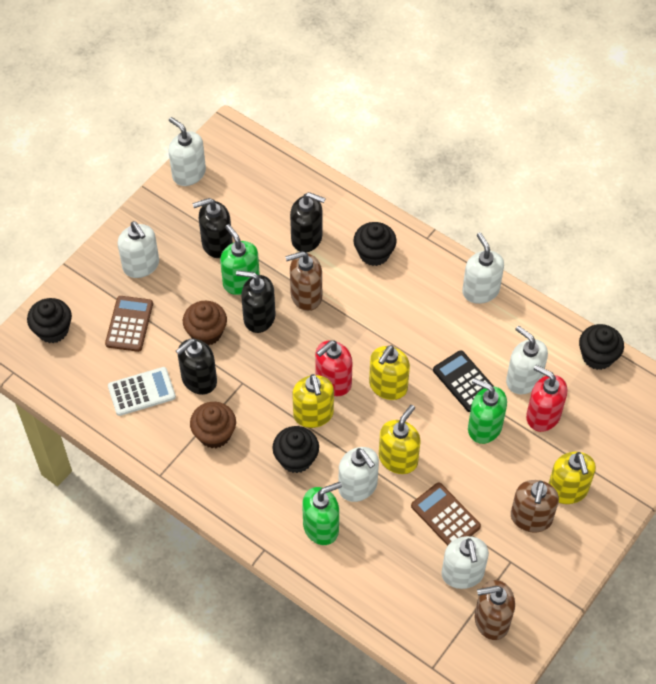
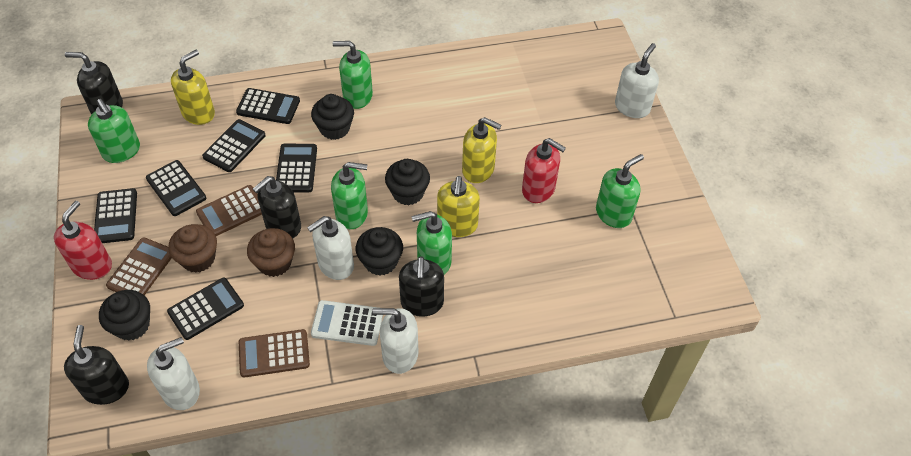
black calculator: [433,350,494,412] = 1 -> [94,188,137,243] [146,160,206,216] [167,278,244,340] [202,119,266,172] [236,88,300,124] [276,144,317,192] = 6
brown calculator: [105,296,153,352] [411,482,481,546] = 2 -> [106,238,172,295] [196,185,262,236] [239,329,310,378] = 3
brown soap dispenser: [285,251,322,311] [475,580,515,640] [511,480,559,533] = 3 -> none = 0
green soap dispenser: [220,224,260,295] [302,482,342,545] [468,378,507,444] = 3 -> [88,99,140,163] [331,162,368,229] [333,41,373,109] [411,211,452,274] [596,154,644,228] = 5
white soap dispenser: [118,221,159,278] [168,117,206,186] [338,447,379,502] [441,536,489,589] [462,232,504,304] [506,326,548,394] = 6 -> [147,337,200,410] [307,216,354,280] [373,308,418,374] [615,43,659,118] = 4
yellow soap dispenser: [292,374,334,428] [369,345,410,400] [379,405,421,474] [549,452,596,504] = 4 -> [171,50,215,125] [437,176,480,237] [462,117,502,183] = 3

